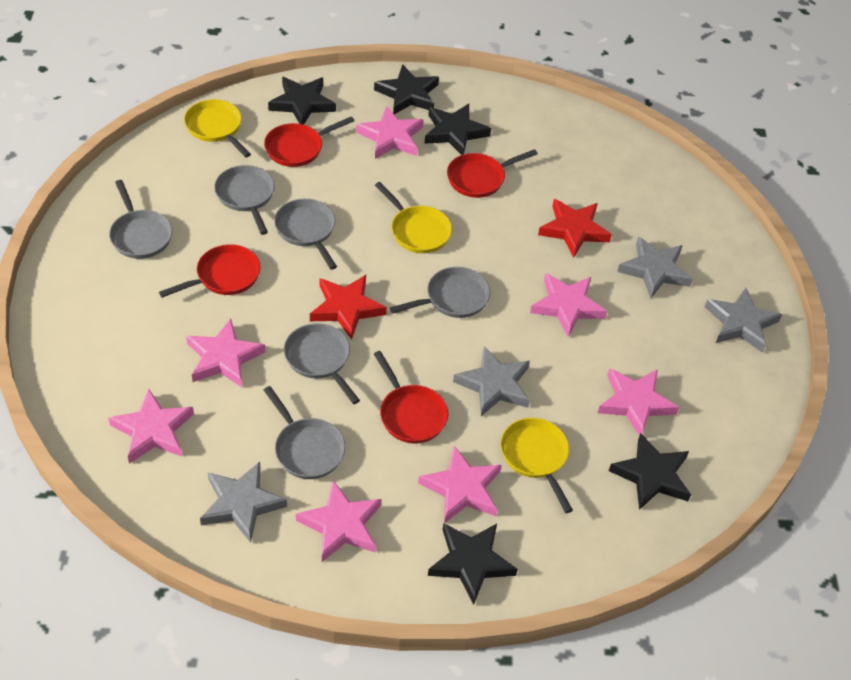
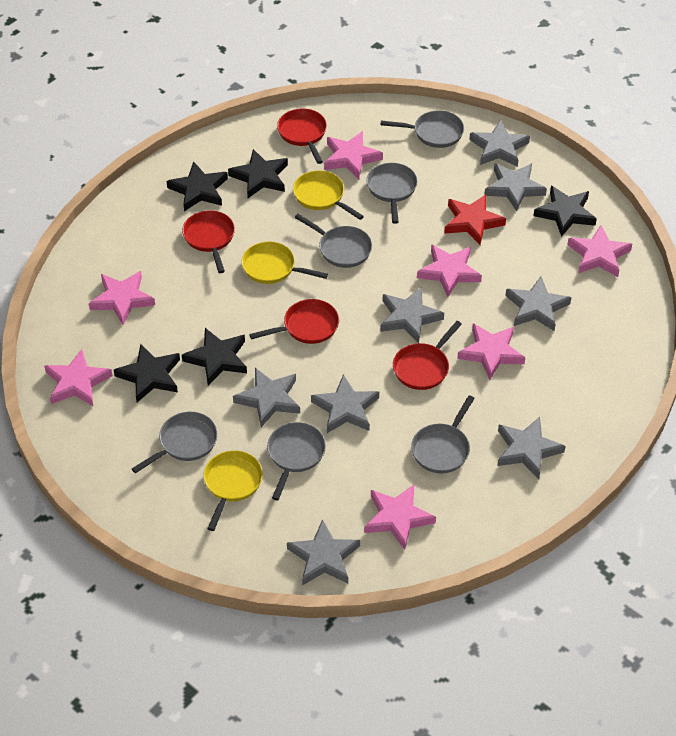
grey star: [200,462,287,543] [453,346,530,416] [617,236,693,299] [705,288,782,353] = 4 -> [233,368,300,427] [287,519,360,585] [311,374,379,433] [380,287,444,343] [469,120,530,167] [484,163,547,211] [497,417,566,479] [505,277,571,331] = 8
red star: [310,275,387,340] [538,199,612,258] = 2 -> [444,194,506,245] = 1

